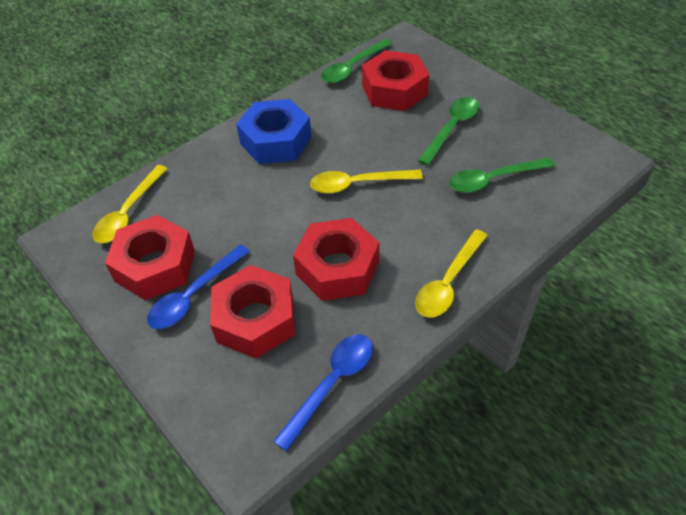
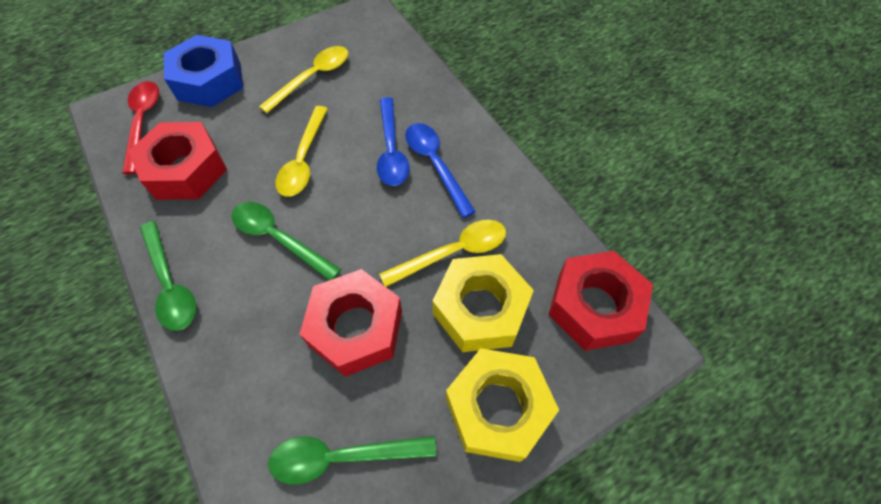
red nut: [105,215,195,300] [210,265,295,359] [293,218,379,301] [362,50,429,111] = 4 -> [128,122,227,200] [300,269,402,377] [548,251,653,351] = 3
red spoon: none = 0 -> [122,81,159,174] = 1
yellow nut: none = 0 -> [433,254,534,352] [446,348,559,462] = 2

